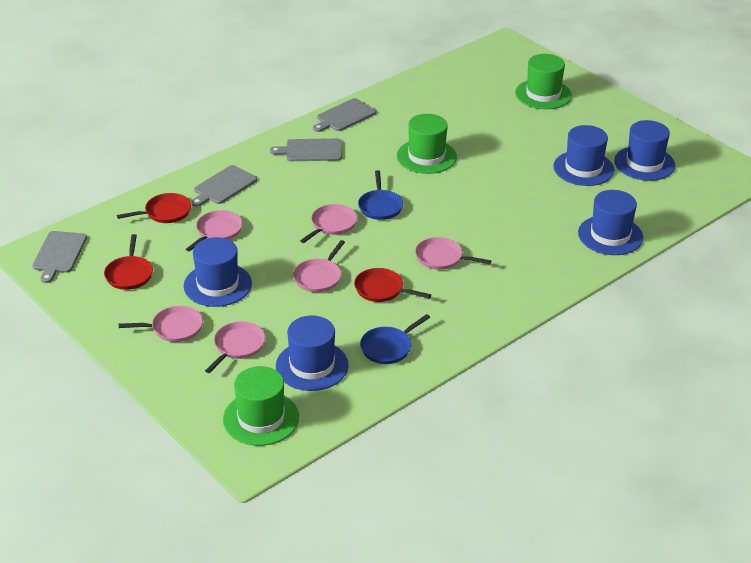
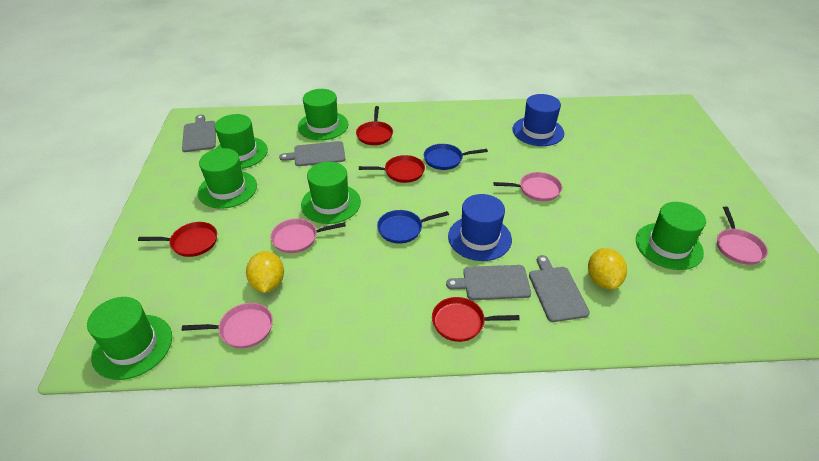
blue hat: [183,237,252,307] [276,315,349,391] [553,125,615,186] [578,190,643,255] [614,120,675,181] = 5 -> [448,194,512,261] [512,94,564,146] = 2
green hat: [223,366,299,446] [397,114,457,174] [515,54,572,109] = 3 -> [87,297,172,380] [198,148,257,209] [215,114,268,169] [298,89,349,140] [301,162,361,224] [636,202,706,270] = 6
pink pan: [119,306,203,342] [186,210,243,251] [205,321,265,373] [293,240,345,292] [300,204,357,243] [415,237,491,270] = 6 -> [182,303,273,348] [270,219,346,253] [494,172,562,201] [717,206,768,265] = 4
red pan: [104,234,153,290] [117,193,191,223] [354,268,431,302] = 3 -> [138,222,217,257] [356,106,393,145] [359,155,425,183] [432,297,520,342] = 4
yellow lemon: none = 0 -> [246,251,284,293] [588,248,627,290] = 2

